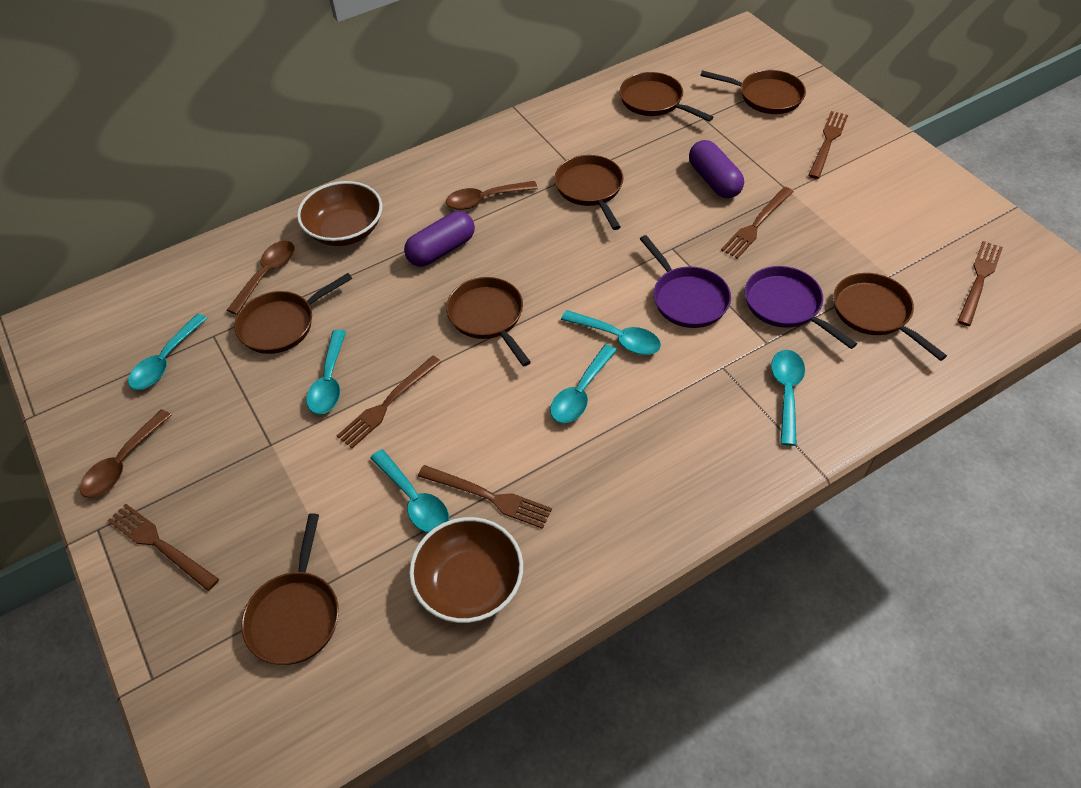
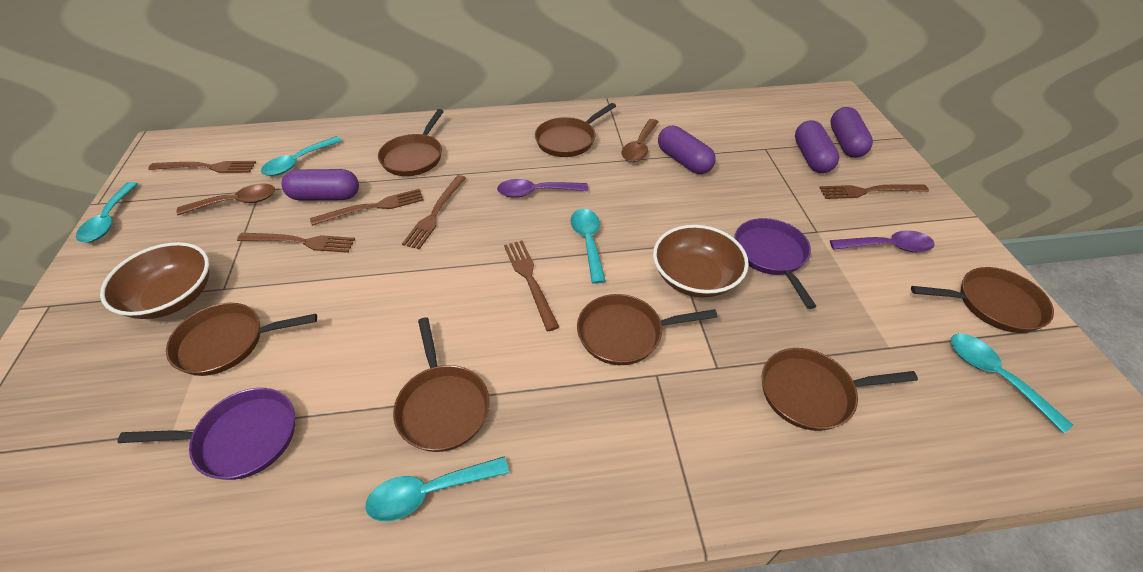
brown spoon: [80,409,172,498] [227,241,295,315] [446,181,538,210] = 3 -> [176,184,275,215] [622,119,659,162] = 2
purple capsule: [404,211,475,267] [689,140,744,198] = 2 -> [282,169,359,201] [658,126,716,174] [795,120,839,173] [830,107,873,158] = 4
purple spoon: none = 0 -> [497,179,588,198] [830,230,935,252] = 2
turquoise spoon: [128,314,208,390] [306,330,346,414] [370,449,449,533] [550,344,617,423] [561,310,661,355] [771,350,805,446] = 6 -> [76,182,138,242] [261,136,342,176] [365,457,509,521] [571,209,606,284] [951,334,1073,433] = 5

